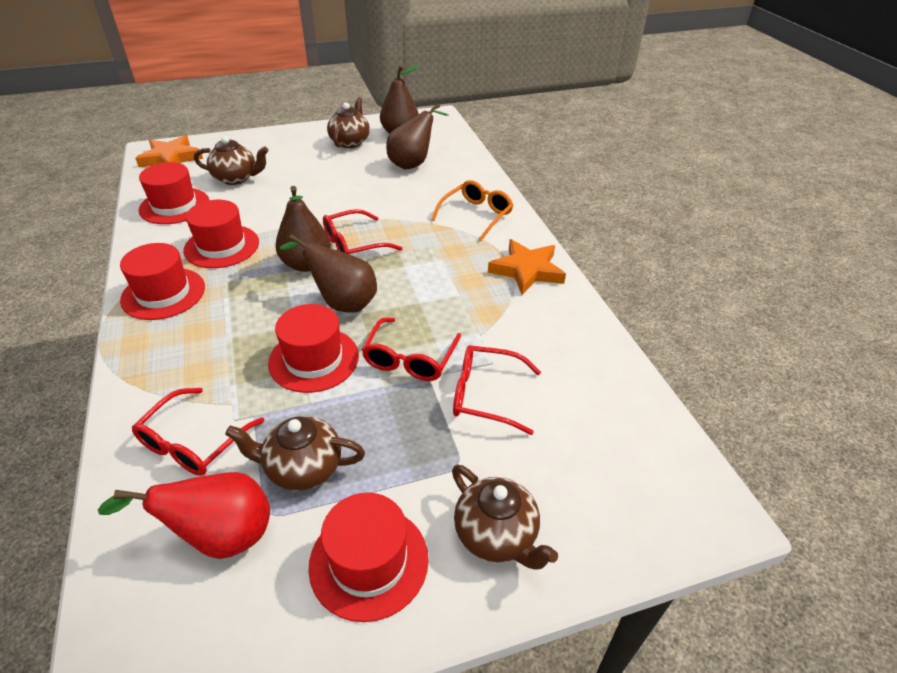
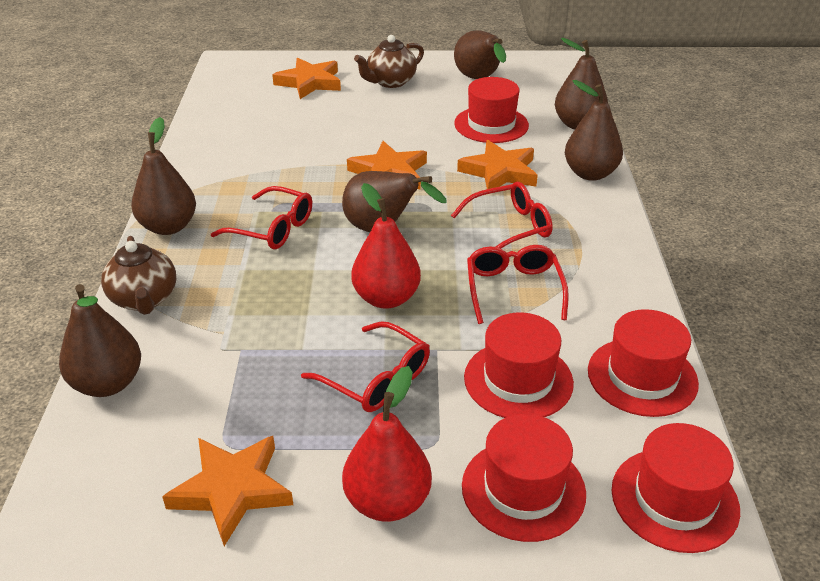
brown pear: [275,186,330,272] [279,234,377,313] [380,65,419,134] [386,103,449,169] = 4 -> [59,284,141,397] [131,117,196,235] [342,171,447,232] [454,30,506,79] [555,38,608,129] [565,80,623,181] = 6
brown teapot: [194,136,268,185] [225,416,365,491] [327,97,370,148] [452,465,558,570] = 4 -> [101,236,176,315] [354,35,424,88] = 2
orange glasses: [431,180,513,241] = 1 -> none = 0
orange star: [135,135,203,167] [488,239,566,295] = 2 -> [162,436,293,546] [272,58,341,99] [347,141,427,190] [457,140,538,189] = 4
red pear: [98,472,270,559] = 1 -> [342,366,432,522] [351,183,421,309] = 2

